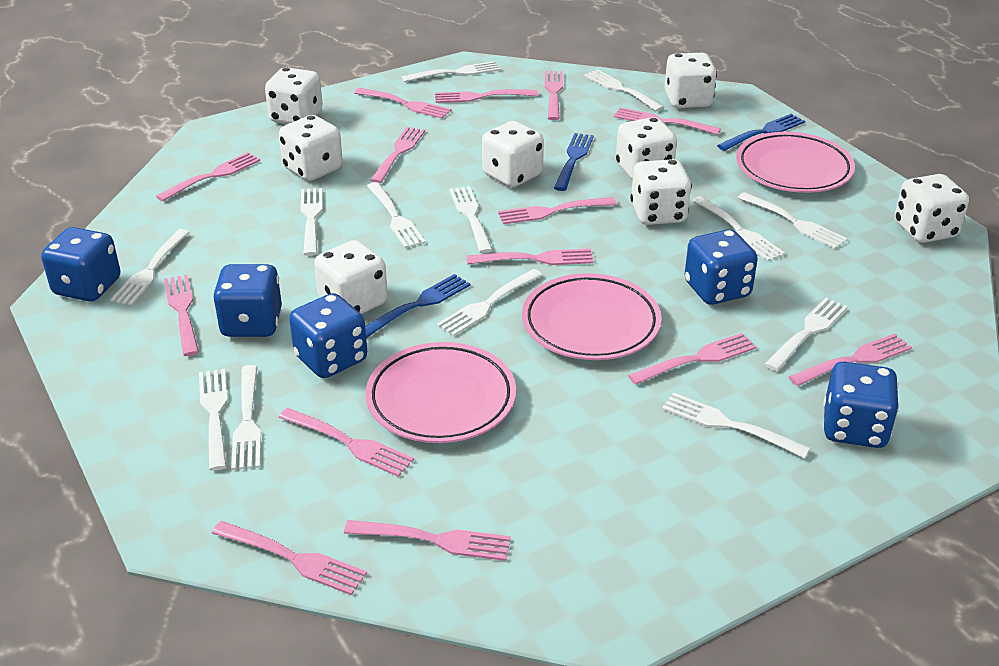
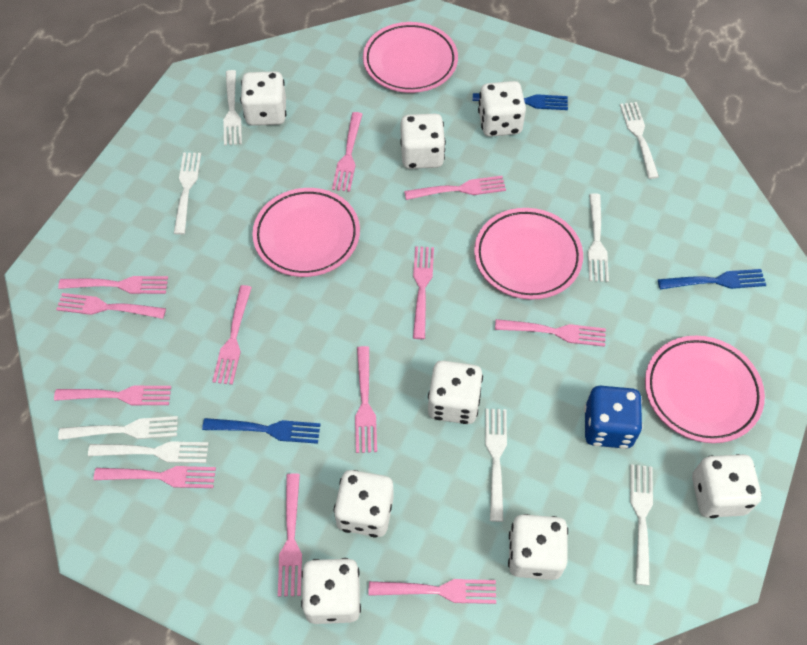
blue dice: [41,227,121,302] [213,264,282,337] [289,293,367,378] [685,229,758,305] [824,362,899,448] = 5 -> [584,386,643,449] = 1
pink fork: [156,152,260,201] [164,275,199,356] [212,521,367,595] [278,408,414,477] [344,520,511,561] [354,88,451,118] [370,127,425,183] [435,89,538,103] [466,249,594,265] [498,197,617,224] [544,71,563,120] [614,107,721,135] [628,333,757,385] [789,334,912,386] = 14 -> [54,386,171,405] [56,293,166,319] [58,276,168,294] [94,466,216,488] [212,285,252,385] [278,473,302,597] [332,112,362,192] [355,346,377,453] [368,579,496,604] [404,176,506,200] [413,246,434,339] [495,319,606,347] = 12
pink plate: [366,342,516,443] [522,273,662,360] [736,132,855,193] = 3 -> [252,188,360,277] [363,22,458,93] [474,208,583,300] [645,336,765,443] = 4
white fork: [110,229,190,306] [199,369,228,471] [231,365,261,470] [300,188,323,256] [367,182,426,248] [402,61,501,82] [436,269,542,336] [449,186,493,253] [584,69,664,111] [662,393,810,459] [692,196,785,261] [738,192,848,249] [764,298,848,371] = 13 -> [58,416,178,440] [88,441,209,463] [174,153,201,235] [223,70,242,145] [485,409,507,522] [588,193,609,282] [620,102,659,179] [630,465,653,586] = 8

